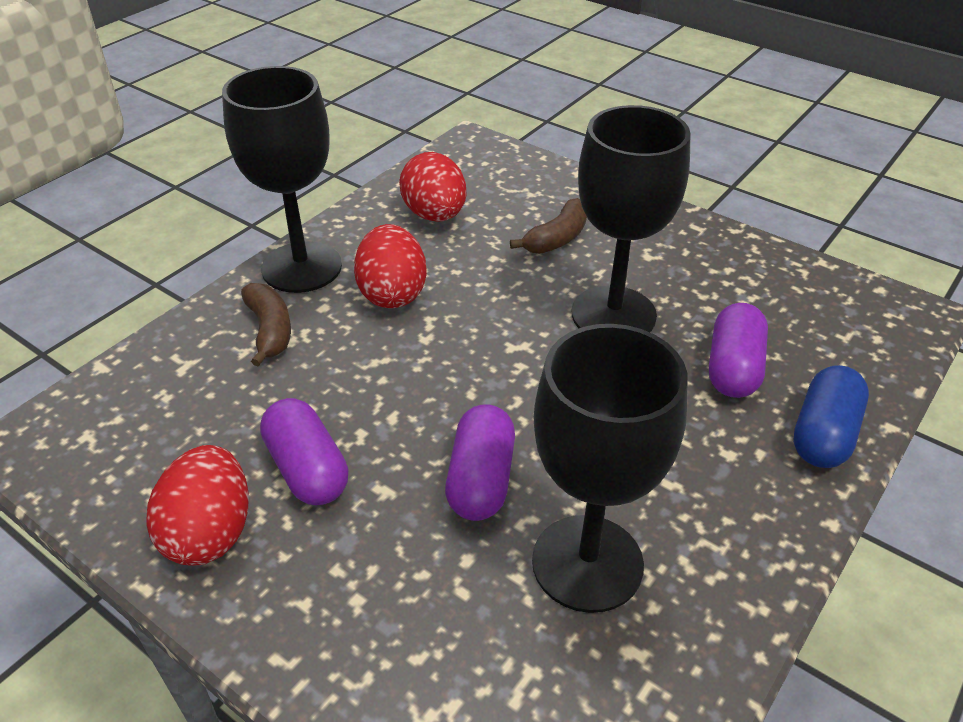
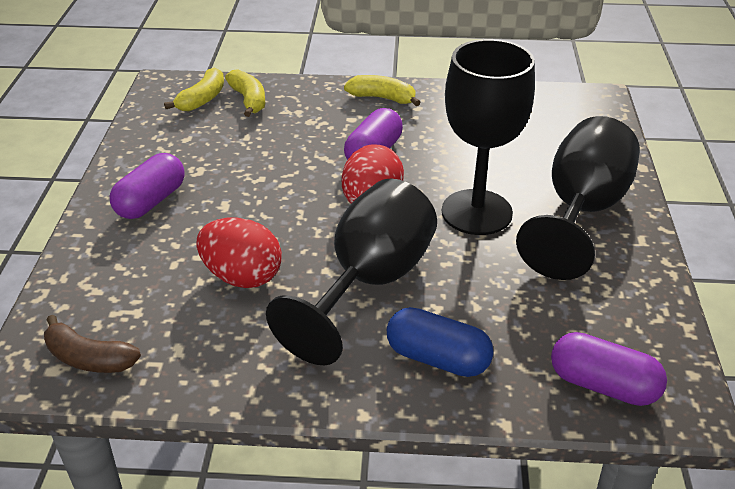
brown banana: [241,283,291,367] [510,198,587,254] = 2 -> [44,315,141,373] = 1
red egg: [146,445,249,565] [354,224,427,308] [399,152,466,222] = 3 -> [196,218,282,288] [342,144,404,203] = 2
yellow banana: none = 0 -> [164,67,224,111] [225,69,265,117] [344,75,421,106] = 3

